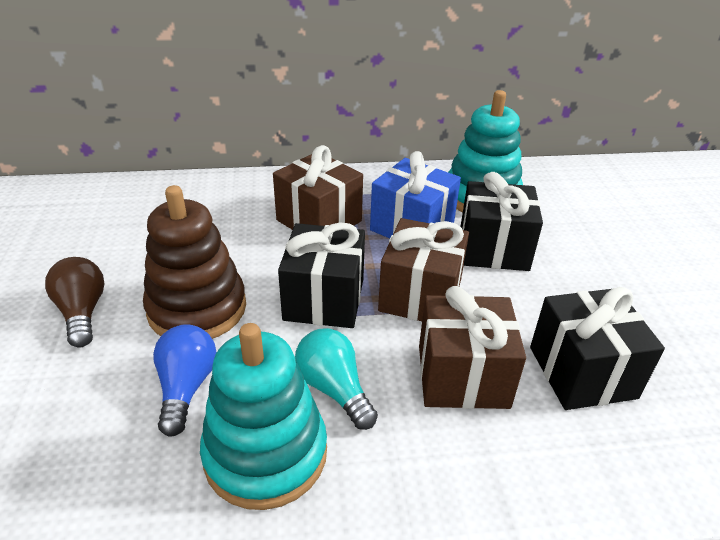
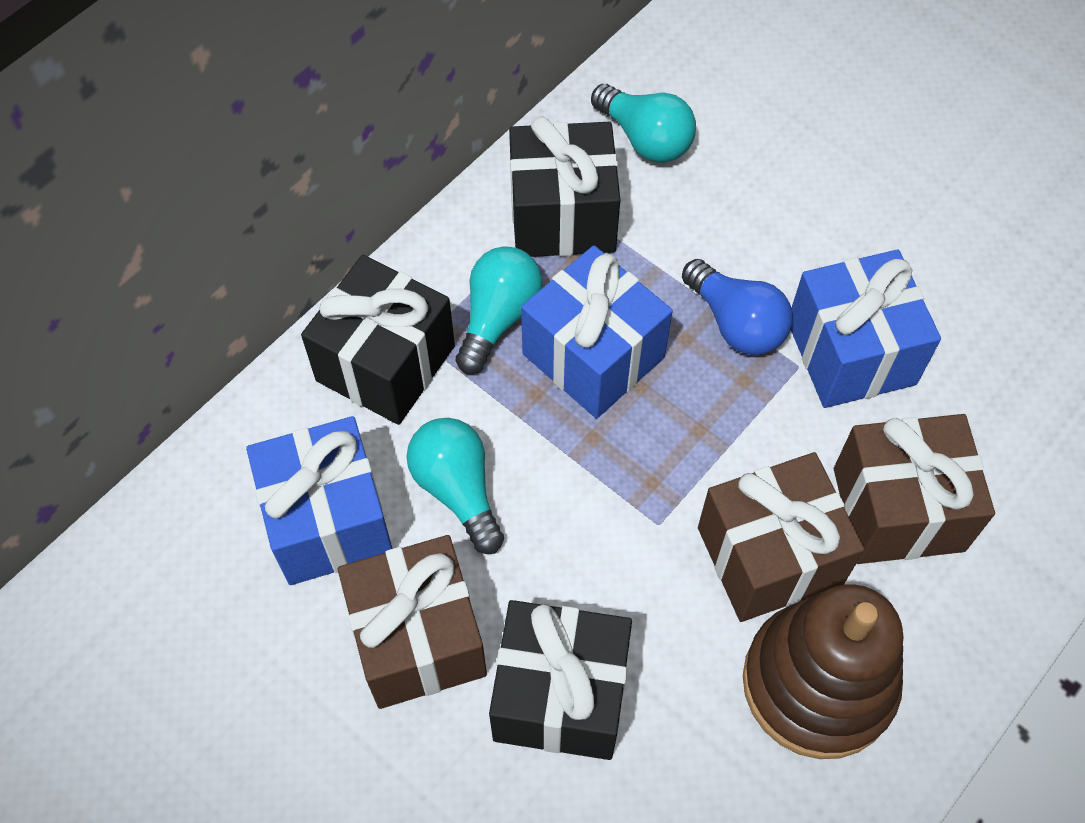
blue gift: [370,151,461,238] = 1 -> [246,416,393,585] [521,245,673,419] [791,250,941,408] = 3
brown light bulb: [45,257,105,348] = 1 -> none = 0
turquoise light bulb: [295,328,378,430] = 1 -> [406,418,504,554] [456,246,543,374] [591,84,696,163] = 3
turquoise stacking toy: [200,323,327,510] [448,90,523,212] = 2 -> none = 0

